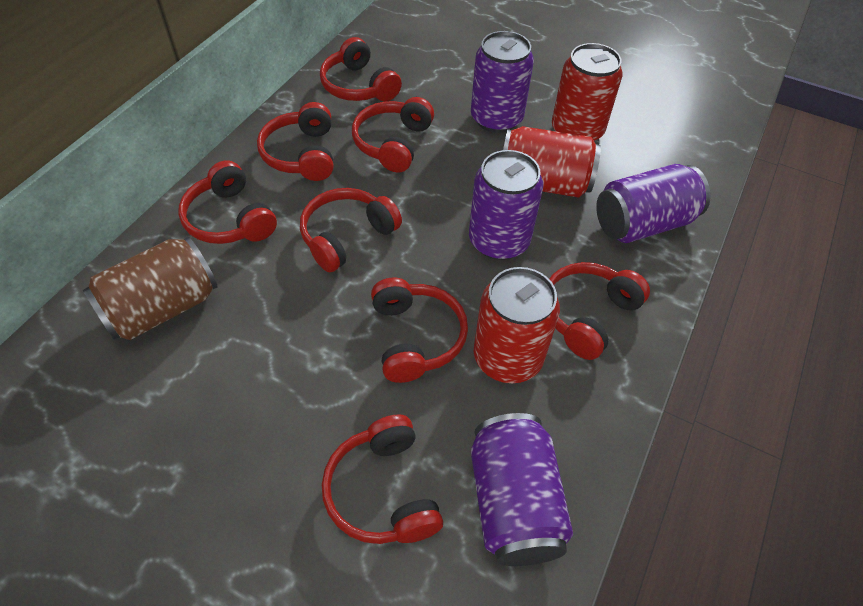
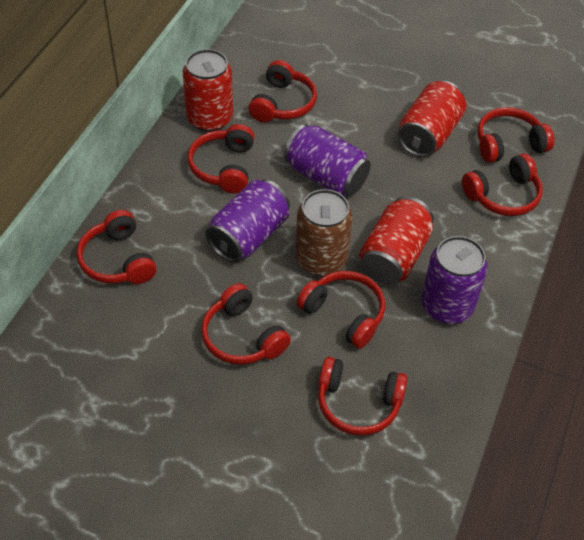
purple can: [469,150,543,260] [471,31,534,133] [471,413,573,566] [596,164,711,243] = 4 -> [205,179,290,263] [284,124,371,196] [421,236,488,324] = 3

